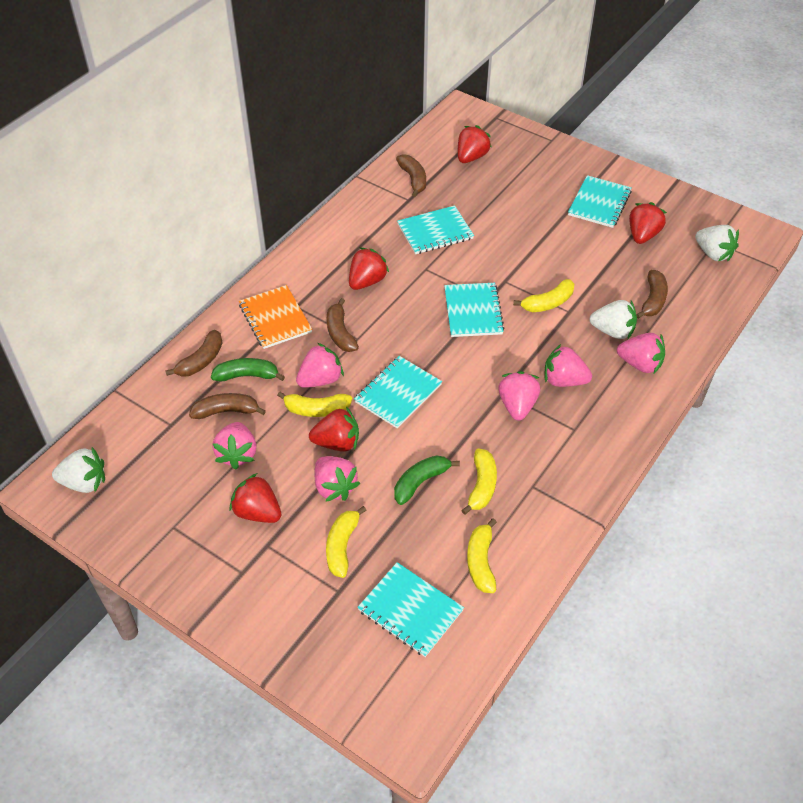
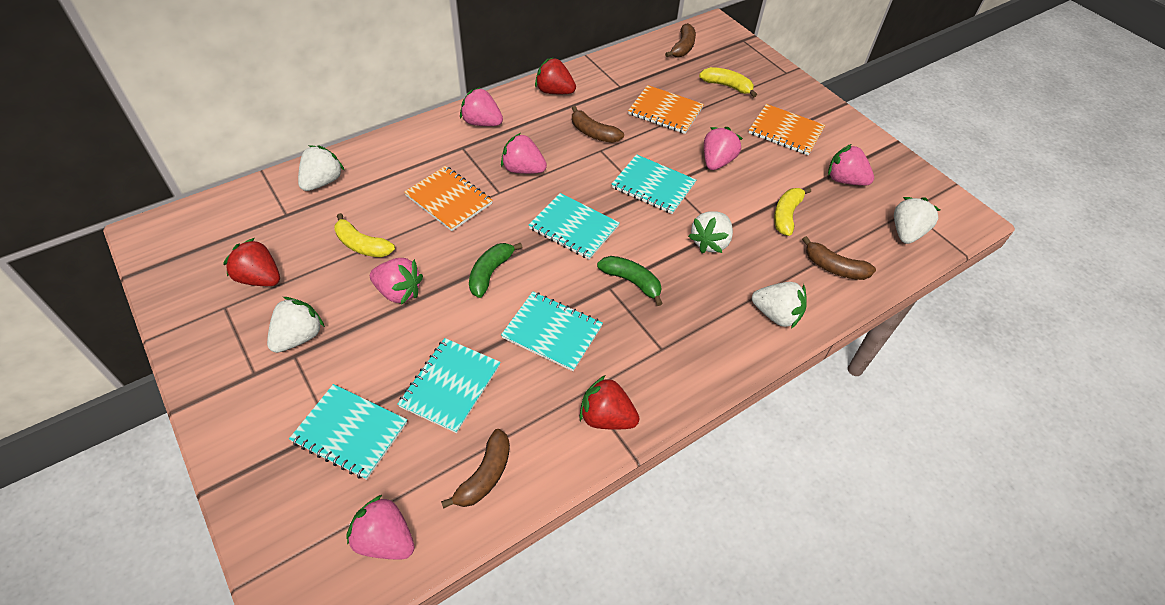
brown banana: [165,330,223,377] [189,393,266,419] [327,298,359,352] [396,154,426,197] [636,270,668,319] = 5 -> [441,429,510,509] [572,106,624,143] [665,23,696,57] [802,236,876,280] = 4
orange notebook: [239,285,312,349] = 1 -> [404,166,493,231] [628,85,704,134] [749,104,825,155] = 3
red strawberry: [230,473,282,523] [309,407,359,452] [349,247,389,290] [458,125,492,163] [629,202,667,244] = 5 -> [223,238,280,286] [535,57,576,94] [579,375,640,430] = 3
white strawberry: [52,447,105,493] [590,300,637,339] [695,225,739,261] = 3 -> [267,297,325,353] [298,145,345,191] [688,211,733,253] [752,282,807,329] [894,197,940,244] = 5
yellow banana: [277,392,352,417] [326,506,367,578] [461,449,497,515] [467,518,497,593] [513,279,574,312] = 5 -> [334,213,395,257] [699,67,757,97] [774,188,811,236] = 3

